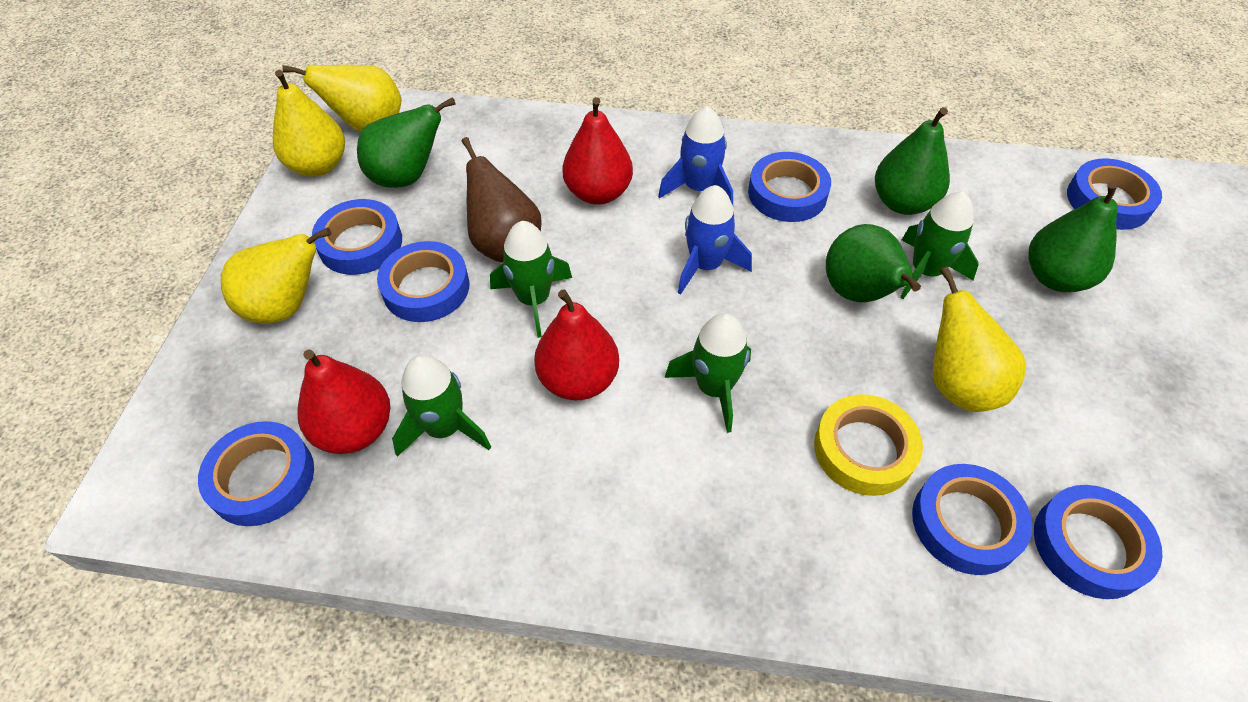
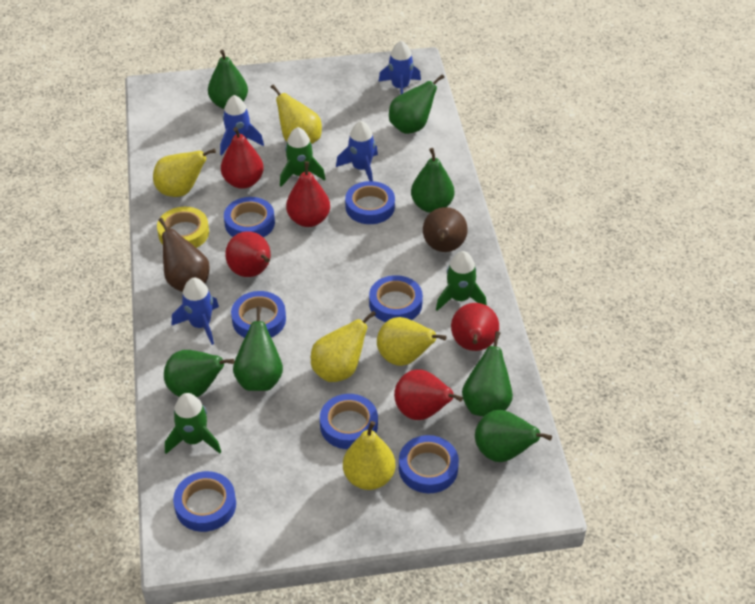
blue rocket: [658,106,733,205] [678,185,752,294] = 2 -> [172,278,219,345] [220,95,264,156] [336,121,378,181] [378,41,421,94] = 4
brown pear: [461,137,542,263] = 1 -> [159,218,210,292] [423,207,468,252] = 2
green pear: [357,97,456,188] [826,224,921,302] [875,107,950,215] [1028,182,1118,292] = 4 -> [164,350,234,397] [208,49,248,109] [233,306,283,391] [389,74,445,134] [411,148,454,213] [462,331,513,417] [475,410,552,462] = 7
green rocket: [392,355,491,457] [490,221,572,338] [664,313,751,433] [900,191,979,299] = 4 -> [165,393,221,454] [280,127,326,187] [436,251,487,311] = 3
red pear: [297,350,390,454] [534,289,619,401] [562,97,633,205] = 3 -> [221,127,264,189] [225,231,271,277] [286,161,330,227] [394,370,463,420] [451,303,499,351] = 5
yellow pear: [221,227,331,323] [273,70,345,177] [282,65,401,132] [933,267,1026,412] = 4 -> [153,148,216,197] [271,84,322,144] [311,311,376,382] [343,421,396,490] [377,317,447,366] = 5

